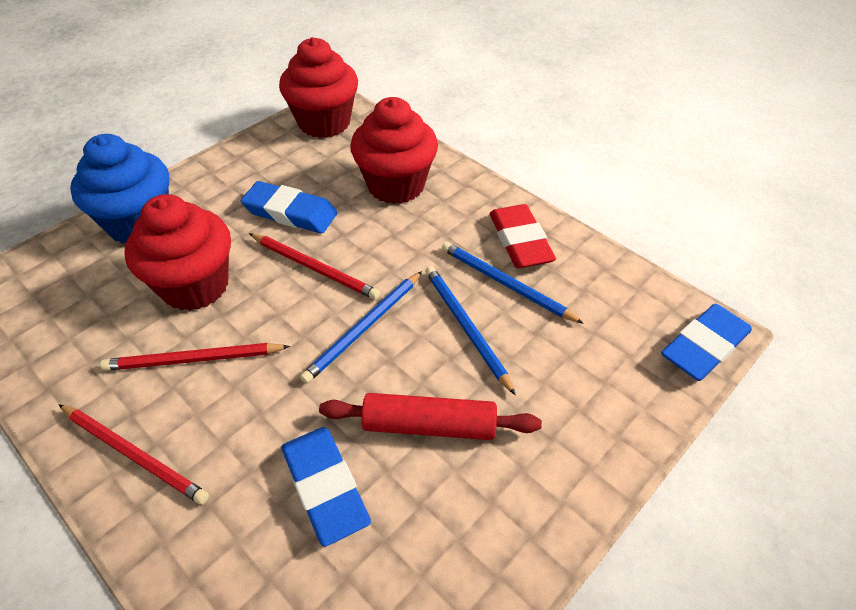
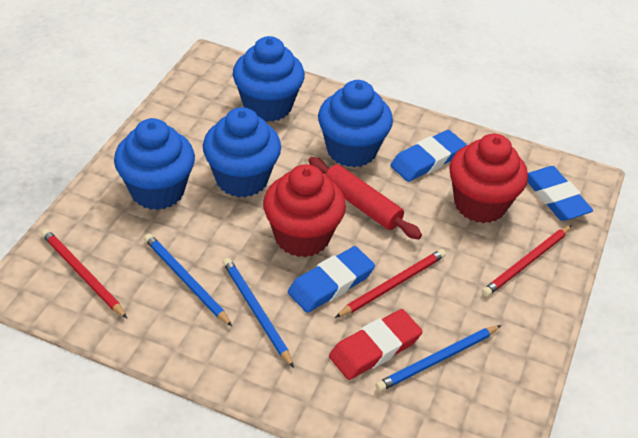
blue cupcake: [70,134,169,244] = 1 -> [114,118,195,210] [203,107,281,197] [233,36,305,122] [318,80,393,168] = 4
red cupcake: [125,194,231,311] [279,37,358,138] [350,97,438,204] = 3 -> [263,164,346,257] [449,134,528,223] = 2

